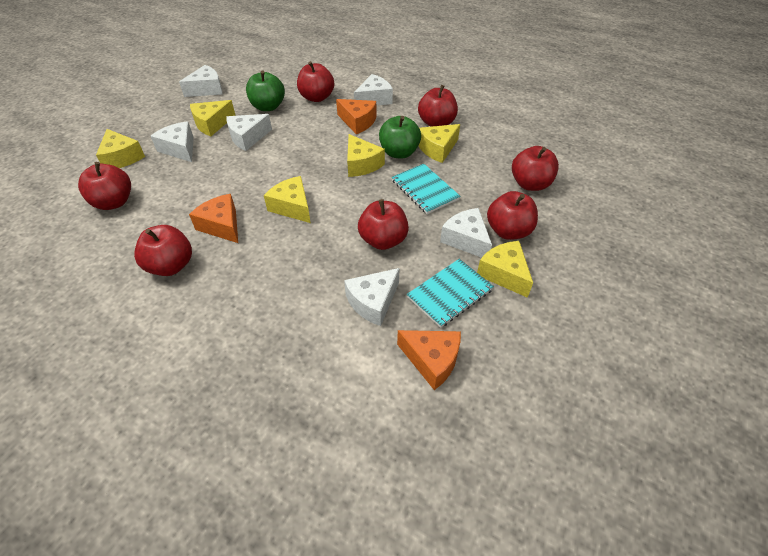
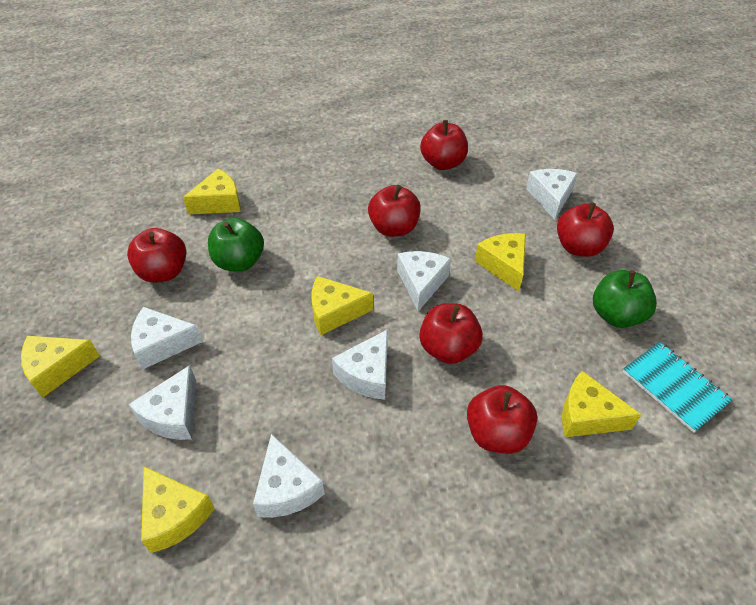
orange cheese: [189,194,238,243] [336,99,377,134] [397,330,461,390] = 3 -> none = 0
red apple: [78,162,131,210] [134,225,192,276] [297,61,334,102] [358,199,409,250] [418,85,458,127] [487,191,538,240] [512,146,559,191] = 7 -> [127,228,186,283] [368,185,421,237] [419,303,483,364] [420,120,468,170] [467,385,537,454] [557,202,614,257] = 6
turquoise notebook: [392,164,460,214] [407,259,494,328] = 2 -> [622,342,732,433] = 1

